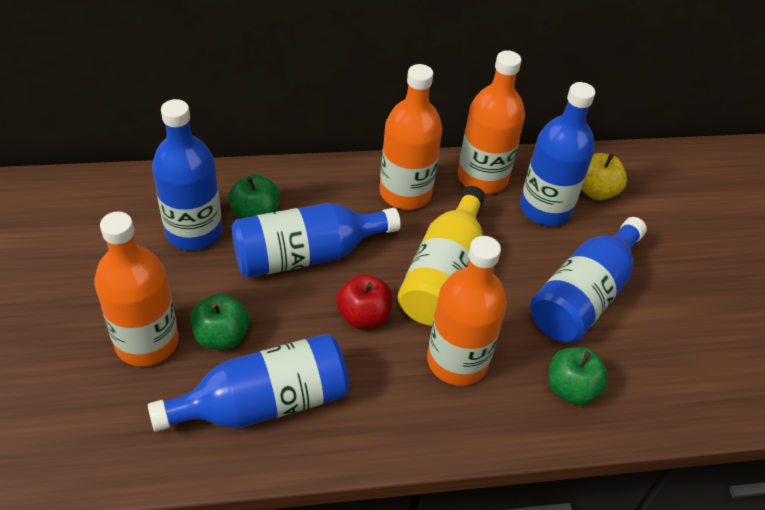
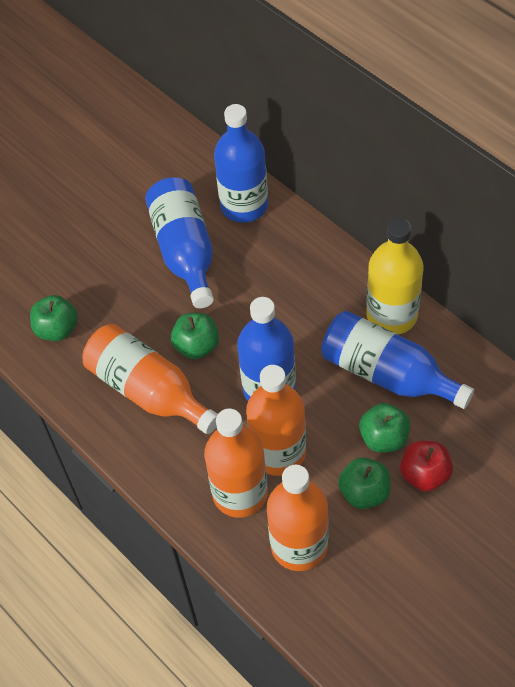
blue bottle: [148,333,349,432] [152,99,222,250] [231,203,401,278] [520,82,595,226] [530,217,647,343] = 5 -> [145,177,214,308] [214,104,268,223] [237,297,296,401] [321,311,474,409] = 4
green apple: [191,293,250,350] [228,174,280,219] [548,347,609,405] = 3 -> [30,295,78,341] [171,313,219,359] [338,457,390,509] [359,403,410,453] = 4
yellow apple: [581,153,627,200] = 1 -> none = 0

